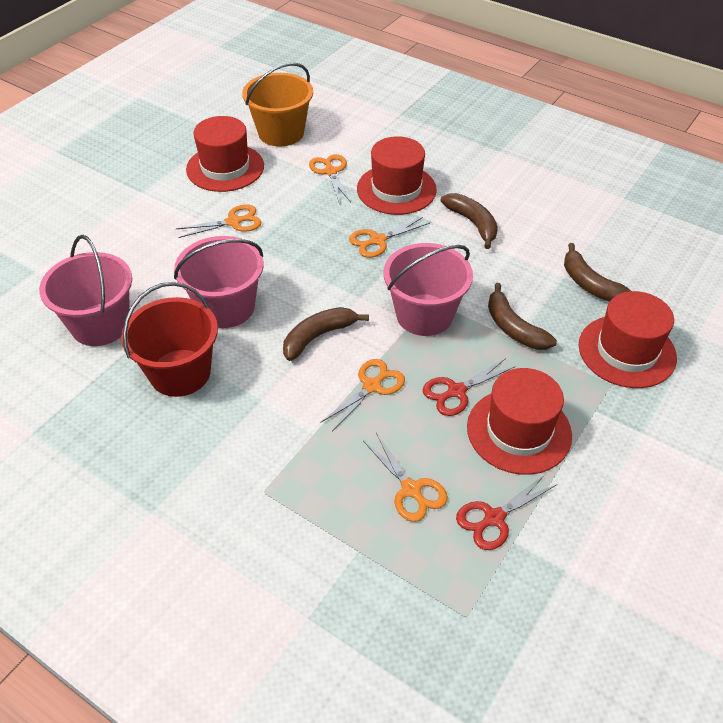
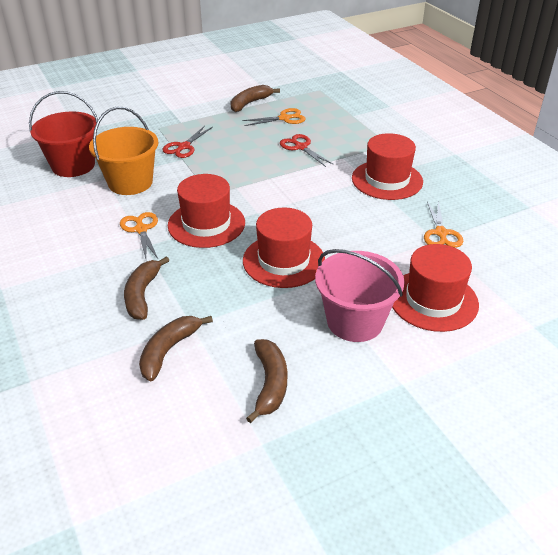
orange scissors: [176,204,261,238] [309,154,351,202] [320,359,405,431] [349,217,430,258] [363,433,448,522] = 5 -> [120,212,158,259] [242,108,306,126] [424,201,463,248] = 3
pink bucket: [39,235,132,346] [174,236,263,328] [384,243,473,336] = 3 -> [315,249,405,342] = 1

